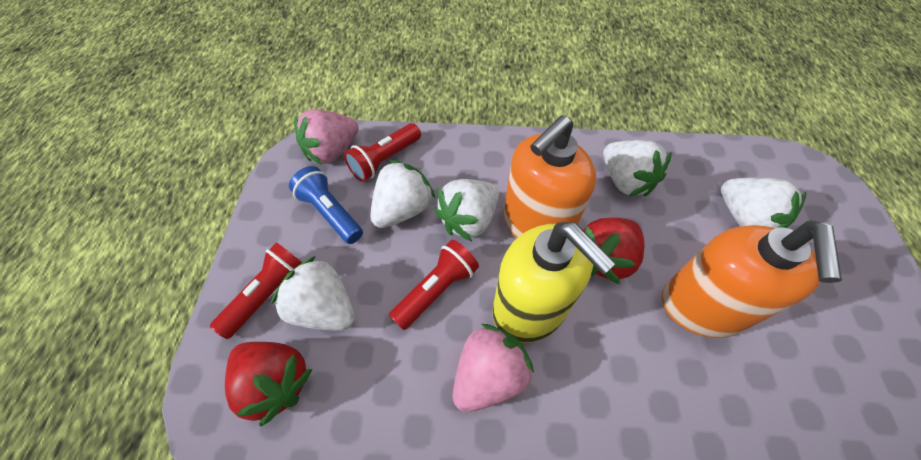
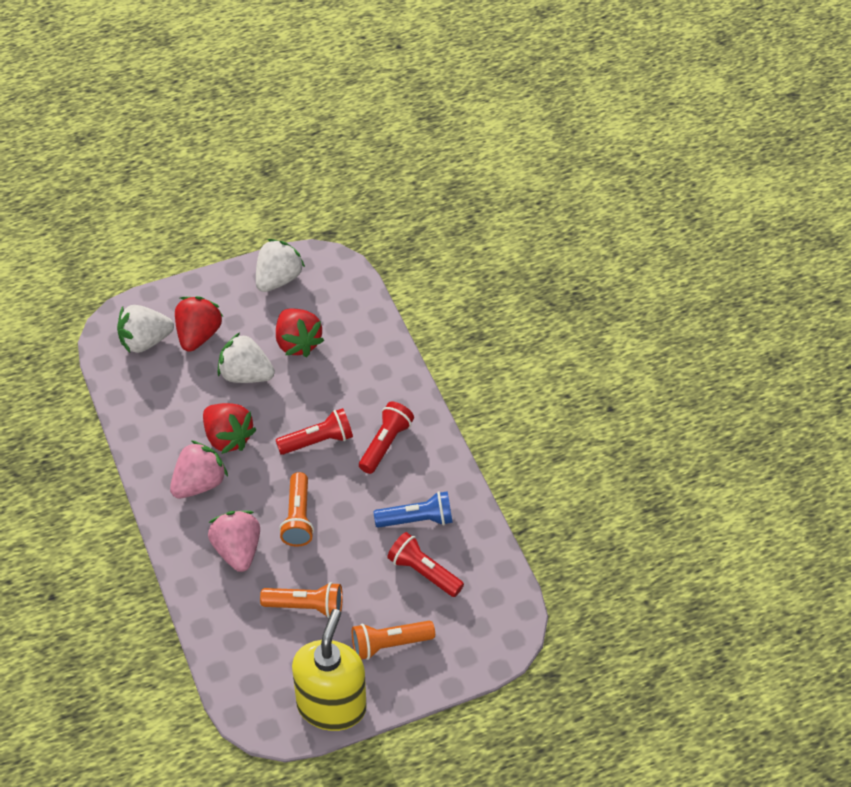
orange flashlight: none = 0 -> [260,582,343,618] [279,472,314,547] [352,621,435,660] = 3
orange soap dispenser: [504,115,596,238] [662,220,842,338] = 2 -> none = 0
red strawberry: [225,342,312,427] [583,218,644,284] = 2 -> [175,296,223,352] [203,403,257,454] [276,308,324,357] = 3
white strawberry: [271,256,355,331] [370,160,436,228] [434,179,499,241] [603,140,672,197] [721,178,806,228] = 5 -> [117,305,174,353] [217,332,275,383] [256,239,305,292] = 3

